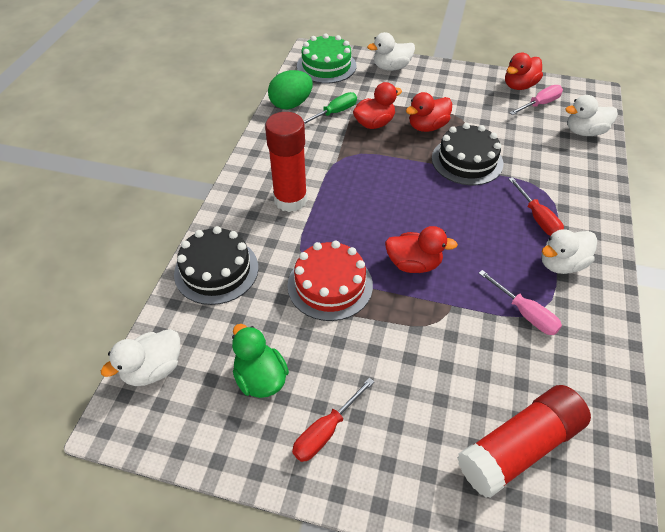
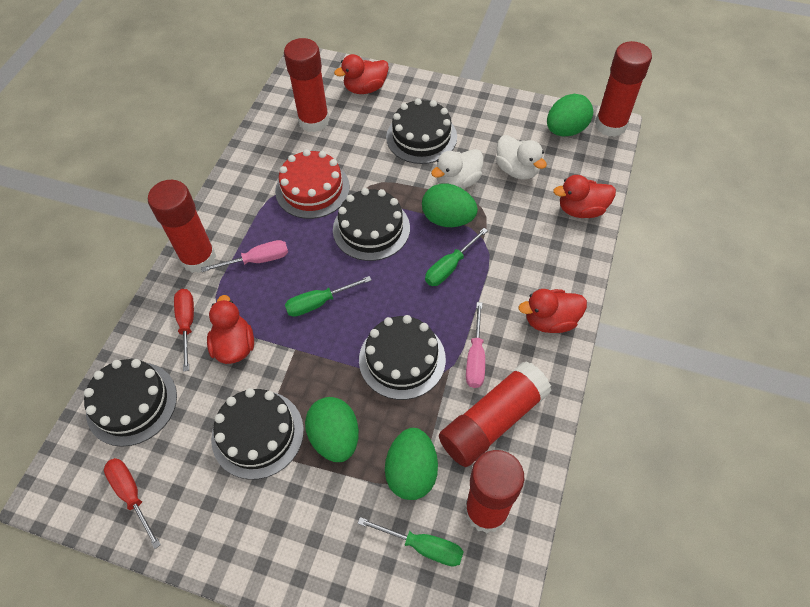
black cake: [174,226,258,305] [432,123,503,185] = 2 -> [84,359,177,447] [211,388,304,480] [333,188,410,261] [359,315,446,400] [386,98,457,164] = 5
green cake: [297,33,356,84] = 1 -> none = 0
green duck: [232,324,289,398] = 1 -> none = 0
green egg: [268,70,313,109] = 1 -> [305,397,359,462] [385,428,438,500] [422,183,478,227] [547,94,593,137] = 4
green screwdriver: [304,92,357,124] = 1 -> [285,276,372,317] [358,517,463,567] [425,228,488,286] = 3
red glue stick: [265,112,307,212] [457,385,591,498] = 2 -> [148,180,216,273] [284,38,329,132] [439,361,552,467] [465,450,524,533] [595,41,652,137] = 5
white duck: [101,329,180,386] [367,32,415,71] [541,229,597,274] [565,95,618,136] = 4 -> [431,149,484,189] [496,135,547,179] = 2

